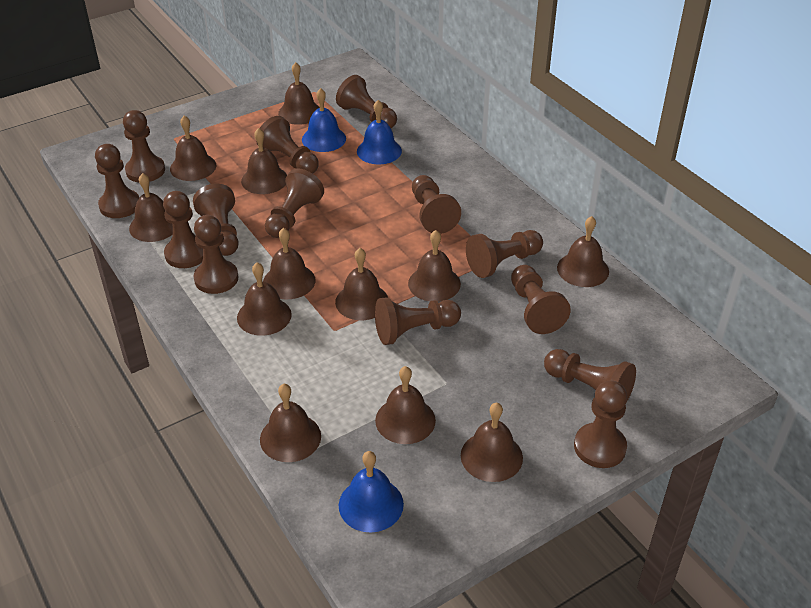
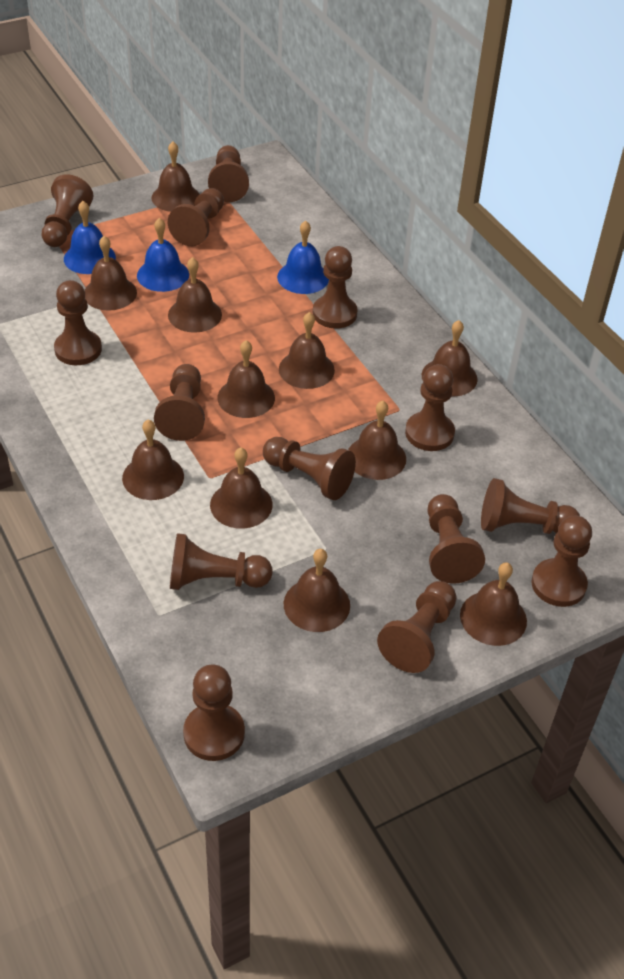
brown bell: [129,173,173,242] [170,116,216,181] [237,262,292,336] [241,128,287,194] [260,384,321,462] [263,228,315,299] [278,62,320,125] [335,248,388,320] [375,366,436,444] [408,230,461,302] [461,403,523,482] [557,216,609,287] = 12 -> [85,236,137,311] [122,419,184,500] [151,142,200,212] [168,257,222,333] [210,448,272,529] [218,340,275,418] [279,312,335,389] [284,549,350,632] [348,401,406,480] [422,320,478,397] [460,562,527,646] = 11

